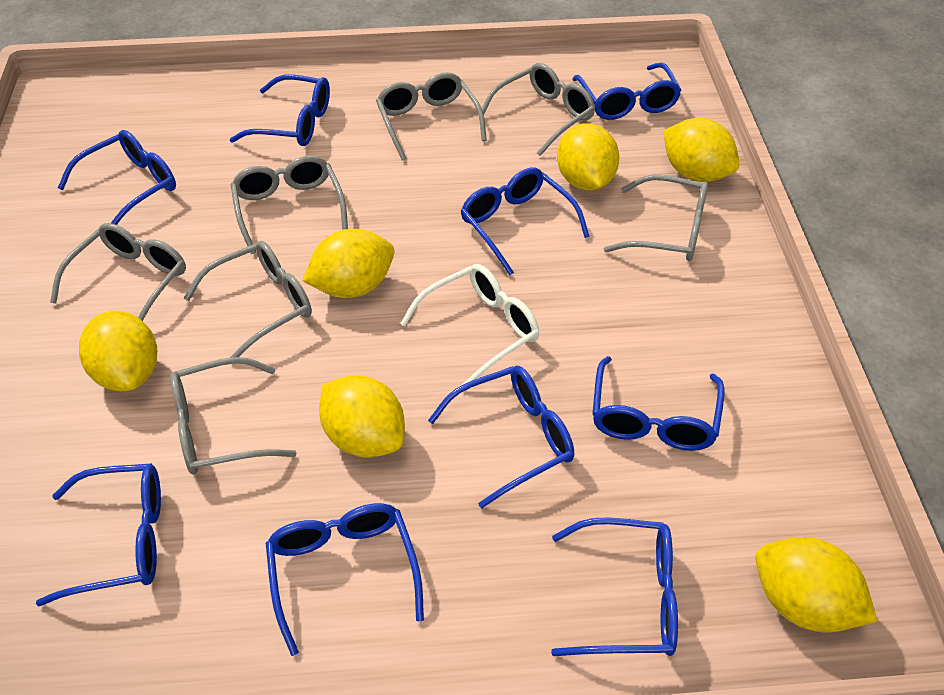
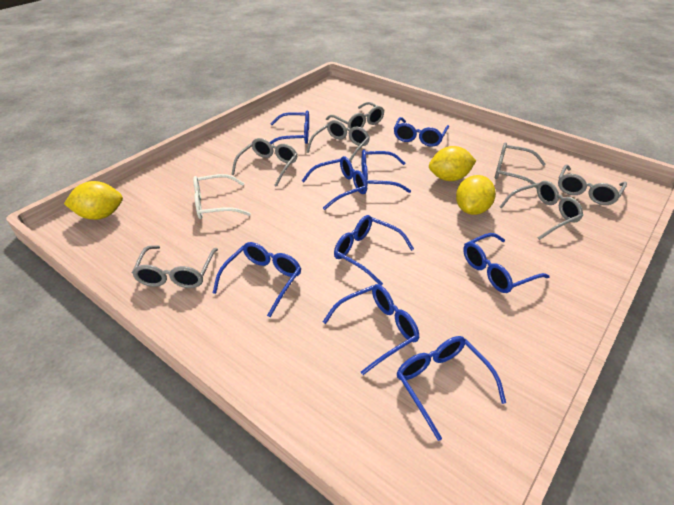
yellow lemon: [79,311,157,391] [302,229,394,298] [319,375,405,458] [557,123,619,190] [663,118,739,182] [755,537,878,633] = 6 -> [64,181,123,220] [429,146,476,181] [456,175,496,215] = 3

